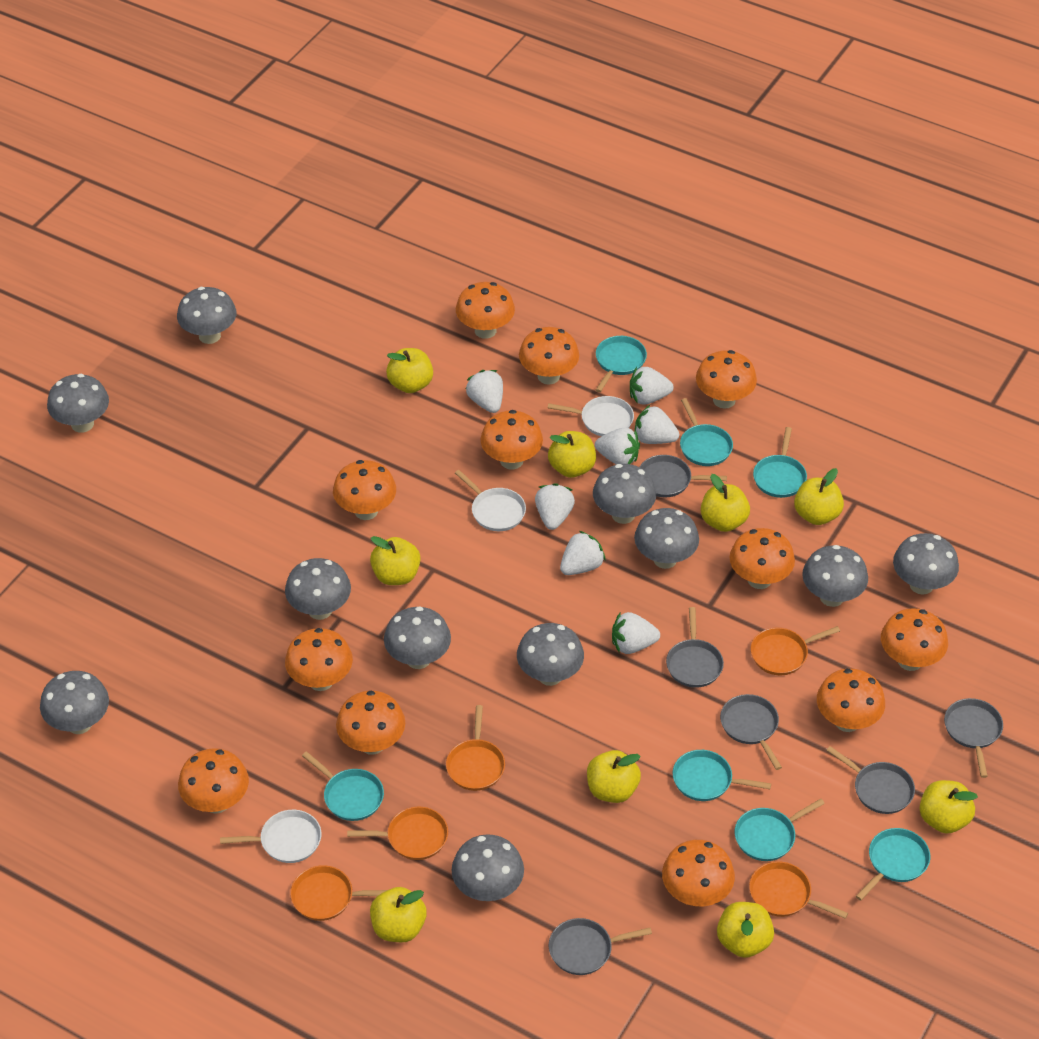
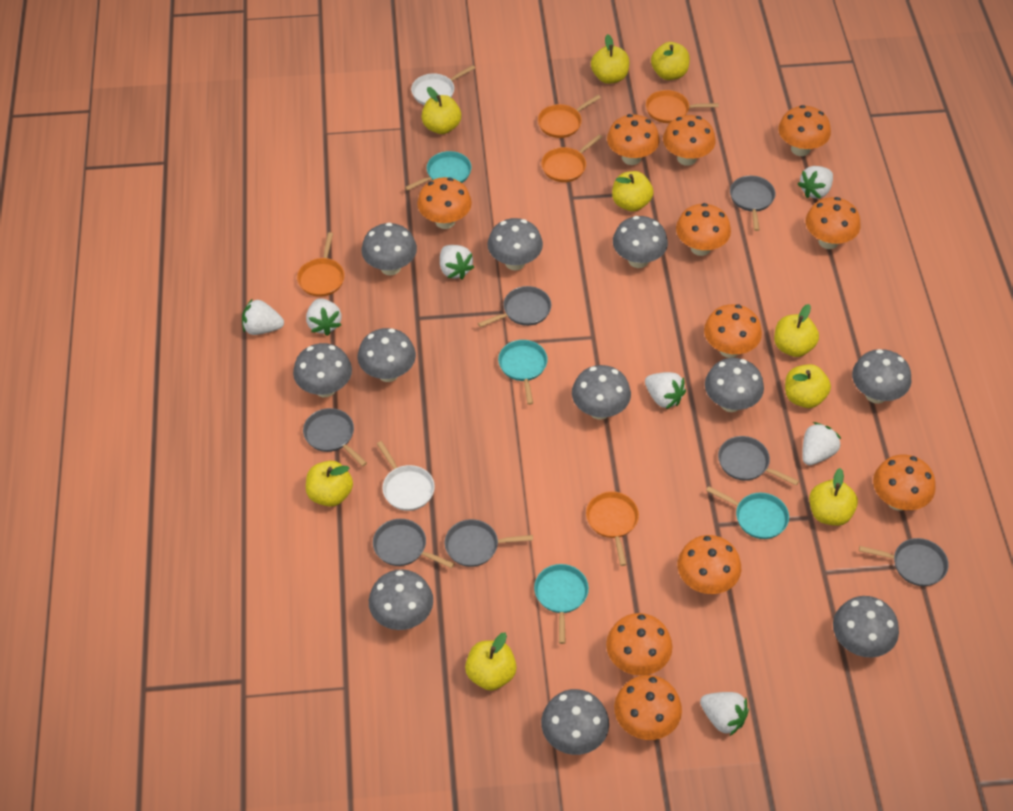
grey pan: [549,918,652,975] [640,455,727,497] [666,607,724,688] [720,694,782,770] [826,746,915,814] [944,698,1003,778] = 6 -> [303,408,367,466] [373,519,455,568] [445,519,533,567] [478,286,551,327] [718,436,799,486] [730,176,775,231] [859,538,949,586] = 7
orange mushroom: [178,748,249,813] [285,628,353,691] [333,460,396,520] [336,691,405,755] [456,282,515,339] [480,410,543,470] [519,327,579,385] [662,840,735,906] [696,350,757,409] [730,528,795,589] [817,668,885,732] [881,608,948,671] = 12 -> [417,177,472,229] [606,613,672,676] [607,114,659,165] [614,675,682,740] [663,115,716,166] [676,203,731,256] [678,535,741,594] [704,304,762,358] [778,105,831,156] [806,197,861,249] [873,455,936,511] = 11
turquoise pan: [302,751,384,821] [596,336,647,392] [673,750,771,801] [680,398,733,466] [735,799,825,861] [753,427,807,498] [856,828,930,901] = 7 -> [405,151,472,191] [498,340,548,405] [534,564,589,644] [706,486,789,539] = 4
white pan: [220,810,321,863] [455,470,526,531] [547,396,634,436] = 3 -> [377,441,435,511] [411,65,475,105] = 2

